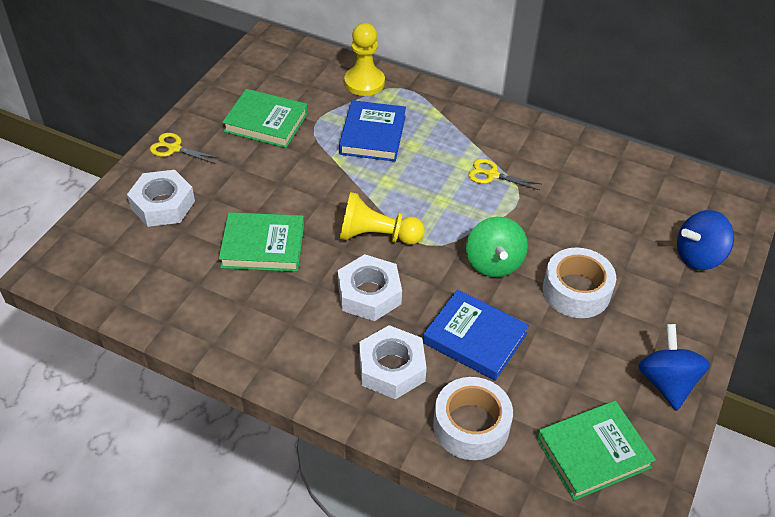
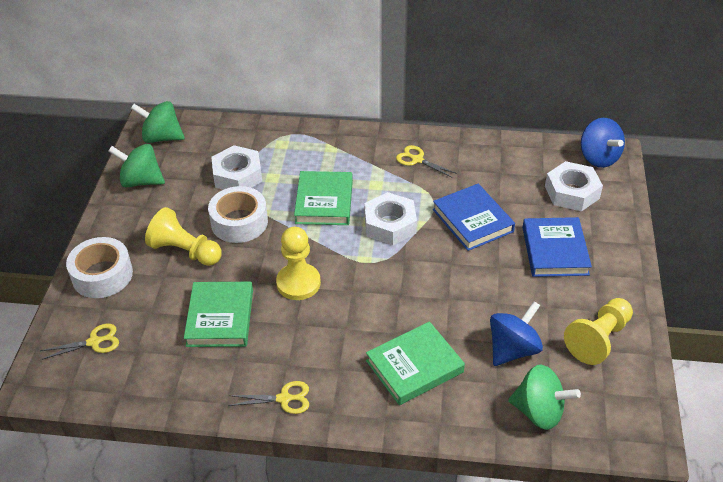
green spinning top: [466,217,528,277] = 1 -> [108,144,165,187] [131,101,185,143] [508,365,581,430] = 3
yellow pawn: [340,192,425,245] [344,23,385,96] = 2 -> [145,207,222,266] [276,227,321,300] [564,298,633,365] = 3
yellow scissors: [150,133,219,164] [468,159,541,190] = 2 -> [40,324,119,360] [229,381,309,414] [396,145,457,178] = 3

